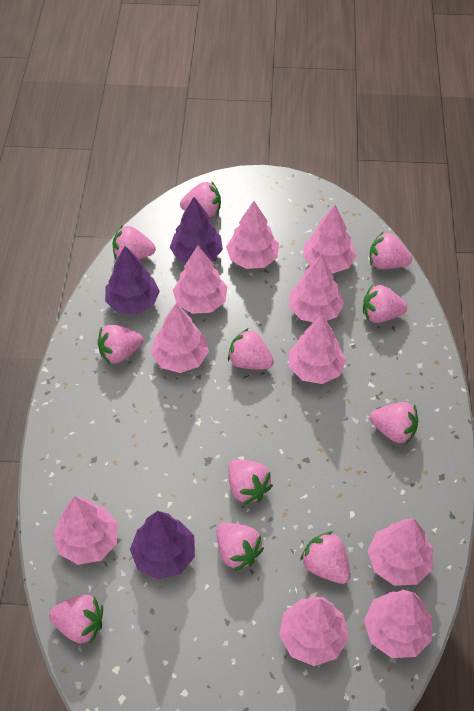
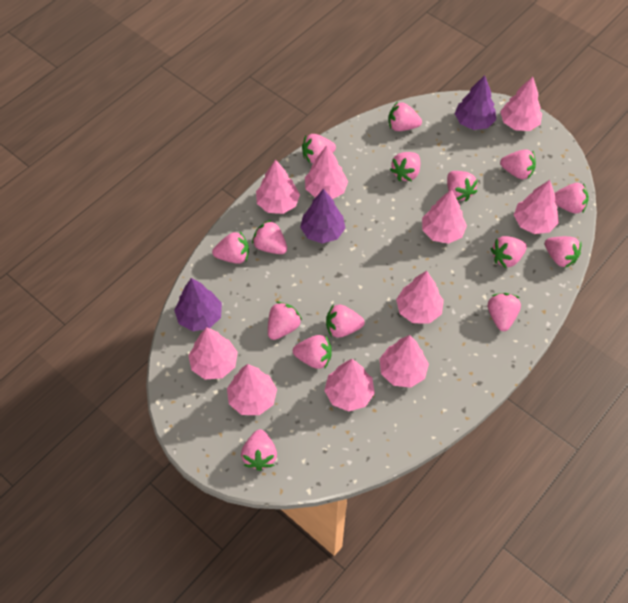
pink strawberry: [49,595,103,644] [98,325,143,364] [113,226,156,260] [180,181,221,217] [216,523,264,571] [228,328,274,369] [228,459,273,505] [300,531,351,584] [363,284,407,323] [370,232,412,269] [370,402,418,444] = 11 -> [212,232,249,264] [241,429,277,471] [252,220,287,254] [268,302,302,340] [293,335,332,369] [302,134,336,163] [326,305,365,338] [389,101,422,131] [390,152,420,181] [447,171,478,201] [488,293,521,331] [491,236,527,268] [500,149,536,180] [545,236,581,268] [555,183,589,214] = 15

